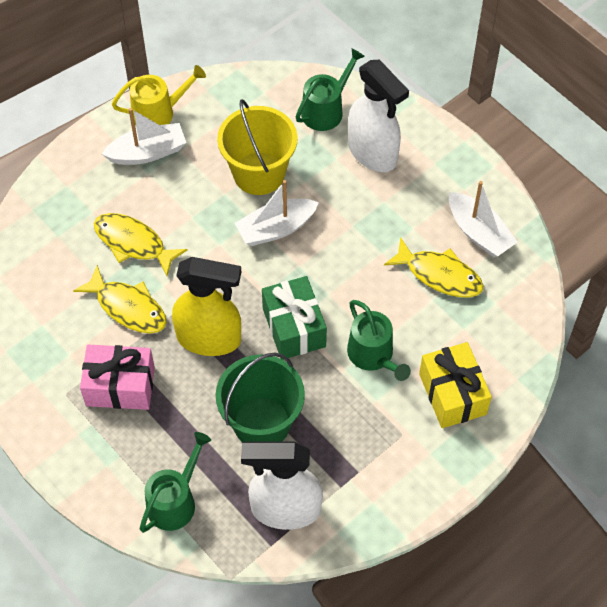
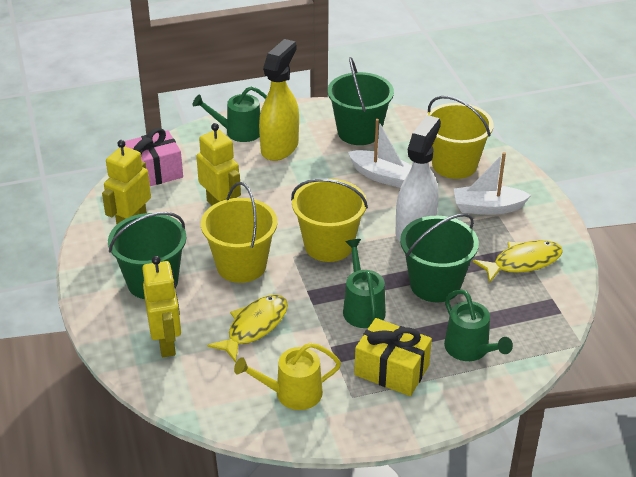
green bucket: [216,353,305,443] = 1 -> [108,212,187,299] [328,57,394,145] [400,213,479,302] = 3
green gift: [262,276,327,360] = 1 -> none = 0
white boat: [102,108,186,165] [235,180,319,246] [449,181,517,257] = 3 -> [348,119,412,188] [454,152,531,215] = 2
white spray bottle: [241,441,323,530] [348,60,409,172] = 2 -> [396,115,441,241] = 1
yellow bucket: [217,99,298,195] = 1 -> [201,182,277,283] [291,179,368,262] [425,96,494,179] = 3
yellow fish: [73,265,167,333] [94,213,187,276] [384,237,484,297] = 3 -> [207,294,288,363] [473,240,563,283] = 2
yellow robot: none = 0 -> [102,140,151,224] [142,256,181,357] [196,123,241,205] = 3

